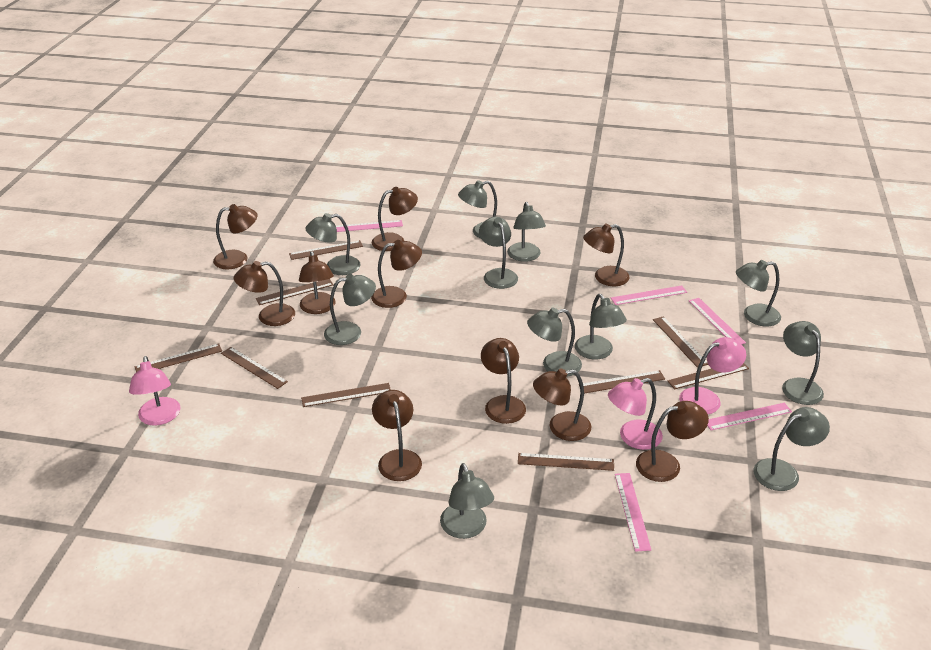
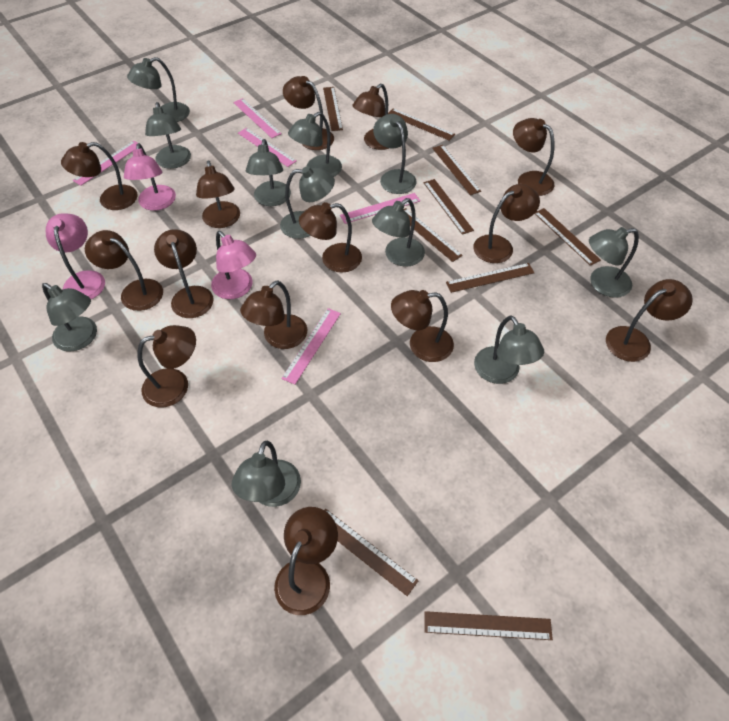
brown lamp: [213,204,258,269] [233,261,295,326] [299,251,336,314] [371,240,422,308] [372,187,418,251] [372,390,422,481] [481,338,526,424] [533,368,591,441] [583,224,630,286] [636,401,709,482] = 10 -> [61,142,138,210] [85,230,163,311] [137,325,196,407] [154,229,214,318] [196,160,240,228] [240,280,307,349] [274,507,338,615] [283,76,334,150] [299,202,362,273] [352,84,389,150] [391,290,454,362] [473,184,540,263] [513,118,555,196] [606,279,693,362] = 14

